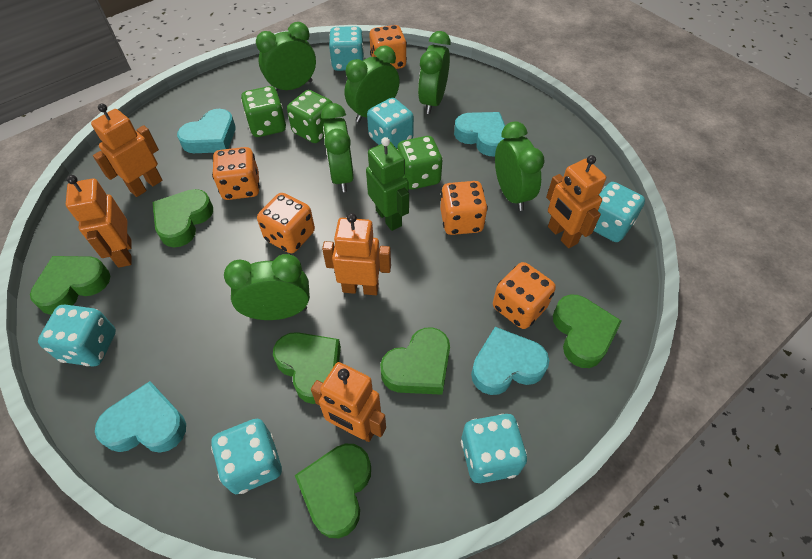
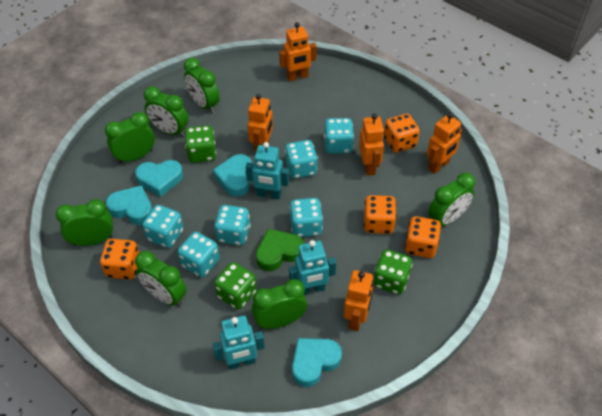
green clock: [224,254,310,320] [256,22,316,91] [321,103,354,192] [345,46,400,122] [418,31,451,114] [495,121,544,211] = 6 -> [56,199,113,246] [105,112,155,164] [135,251,187,307] [144,86,189,137] [184,57,220,113] [252,279,307,329] [428,173,475,226] = 7
green heart: [30,256,110,315] [153,189,213,247] [273,332,341,404] [295,444,371,538] [380,327,450,395] [553,294,622,368] = 6 -> [256,229,304,271] = 1
green robot: [366,137,409,231] = 1 -> none = 0
orange dice: [212,147,260,200] [257,193,315,253] [369,25,407,69] [440,181,488,235] [493,262,556,329] = 5 -> [100,239,139,280] [364,195,397,234] [384,114,420,153] [405,216,441,258] = 4
turquoise robot: none = 0 -> [212,315,265,370] [246,142,289,199] [289,240,336,295] = 3

